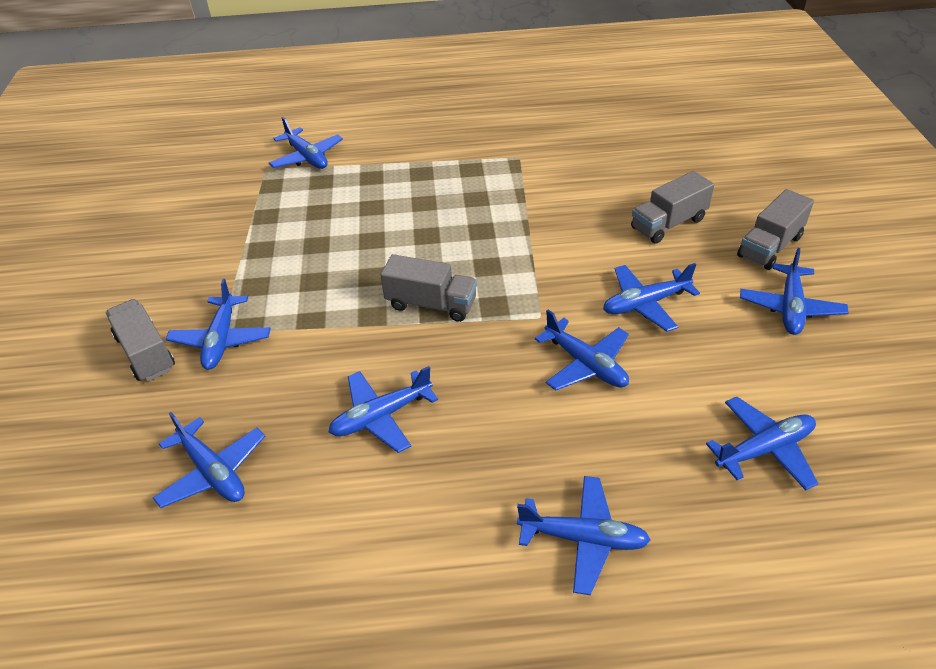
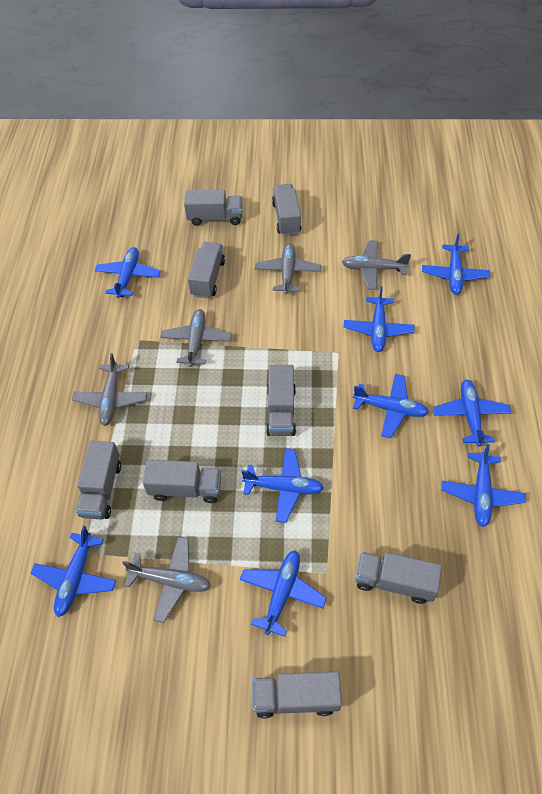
grey plane: none = 0 -> [72,353,147,426] [122,537,211,623] [160,309,232,367] [255,243,321,294] [342,240,411,290] = 5
grey truck: [105,299,175,381] [381,254,477,322] [631,171,714,244] [737,189,814,270] = 4 -> [75,441,121,520] [143,460,221,503] [184,190,243,226] [188,242,225,298] [252,672,342,718] [266,365,296,436] [272,184,301,236] [355,552,442,604] = 8

